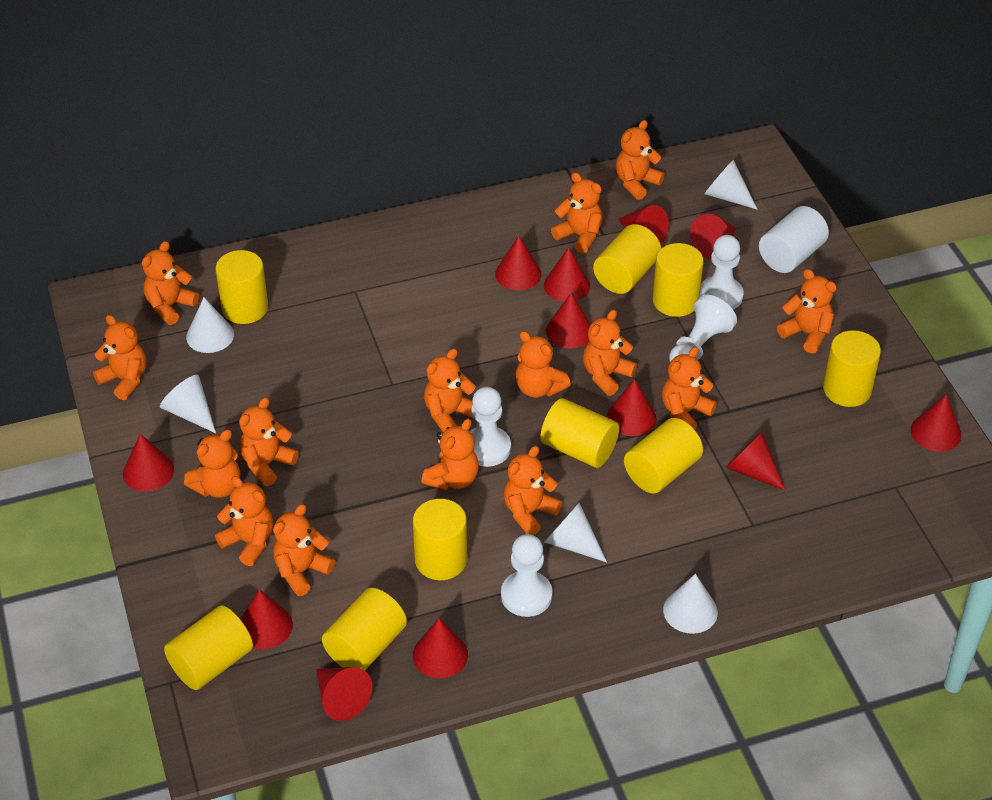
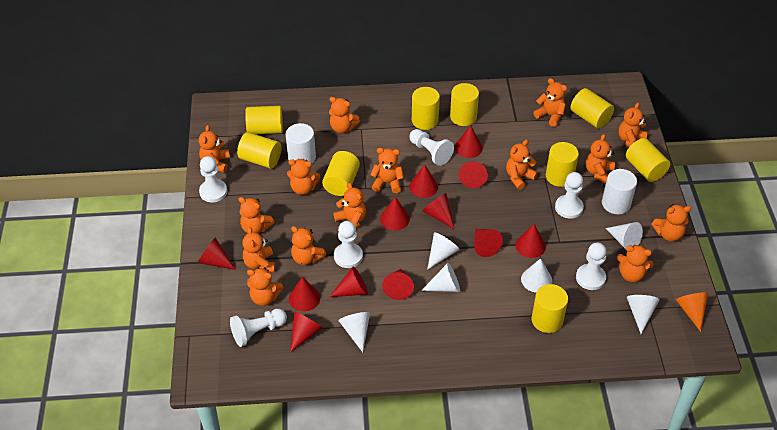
orange cone: none = 0 -> [676,292,708,332] = 1
white cone: [160,375,216,433] [186,297,234,353] [545,503,607,562] [663,574,718,634] [705,160,758,210] = 5 -> [338,312,370,352] [421,263,460,292] [427,232,460,270] [521,258,552,293] [606,222,643,249] [627,295,660,334] = 6
white cylinder: [759,206,829,273] = 1 -> [286,123,316,164] [602,169,637,214] = 2
white pawn: [470,387,511,467] [501,534,552,617] [669,295,737,362] [700,235,744,310] = 4 -> [199,156,227,202] [230,309,287,347] [334,221,363,268] [409,129,454,166] [555,172,584,219] [576,243,607,290] = 6

